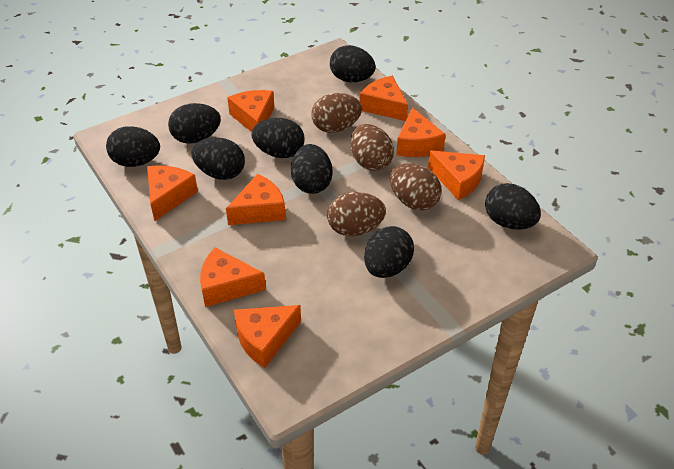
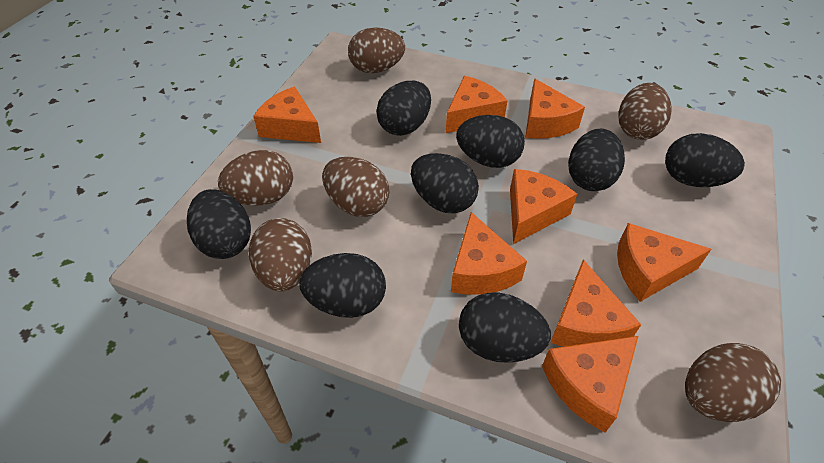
brown egg: [311,93,362,133] [327,192,386,236] [350,124,394,171] [390,163,442,210] = 4 -> [218,150,293,206] [249,218,312,292] [322,157,389,217] [348,27,405,73] [618,83,672,140] [685,343,781,422] = 6

